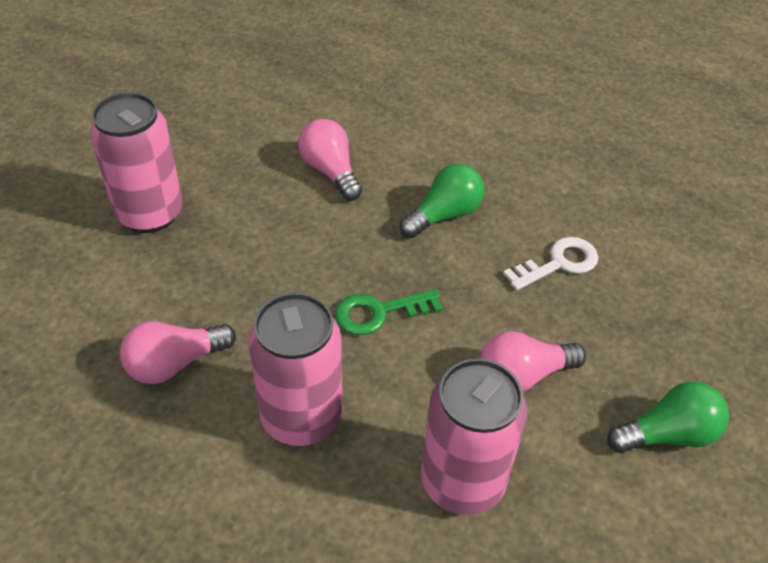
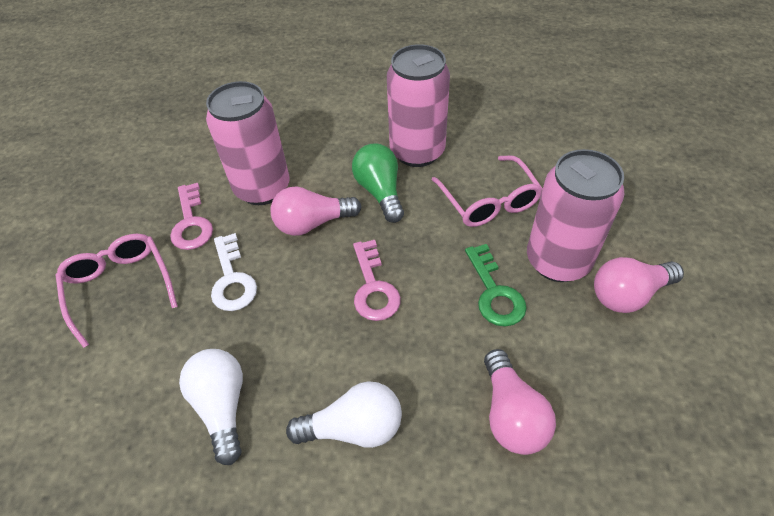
green light bulb: [400,164,485,238] [607,382,729,453] = 2 -> [352,144,404,223] = 1
pink glasses: none = 0 -> [56,234,178,348] [432,155,543,227] = 2
pink key: none = 0 -> [170,183,213,250] [353,240,401,321] = 2
white light bulb: none = 0 -> [179,349,243,465] [286,381,402,448] = 2

